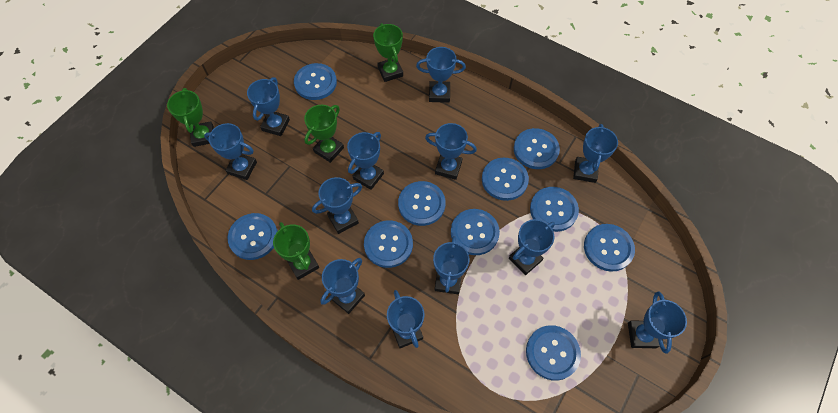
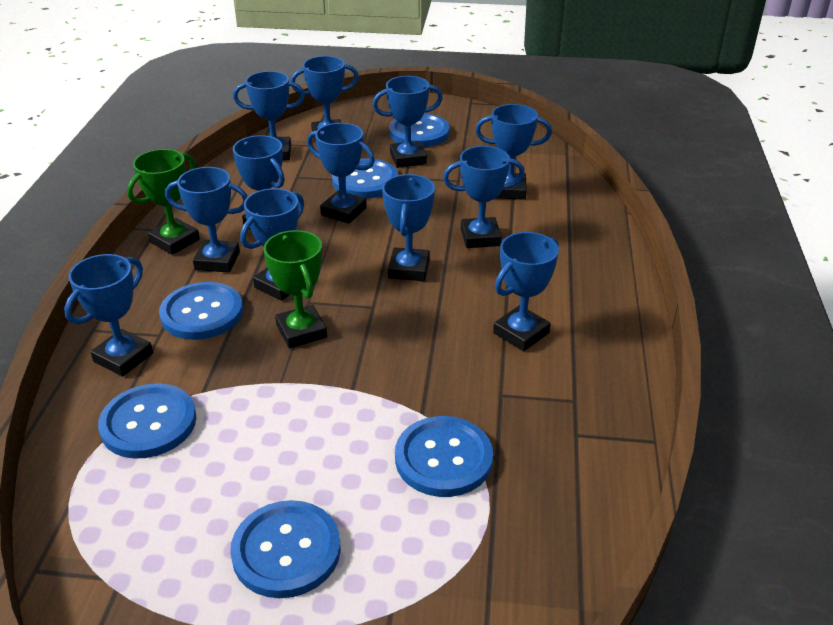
blue button: [228,213,278,260] [294,63,337,100] [364,220,413,268] [398,181,446,226] [451,209,500,255] [482,158,529,201] [514,128,560,169] [526,325,581,381] [530,187,579,232] [584,224,635,272] = 10 -> [98,383,196,459] [159,282,243,340] [230,500,341,598] [332,158,398,198] [389,113,450,147] [395,416,493,497] = 6
green trophy: [167,88,214,147] [273,222,319,280] [304,105,344,163] [373,23,403,82] = 4 -> [127,149,200,255] [264,230,327,348] = 2

